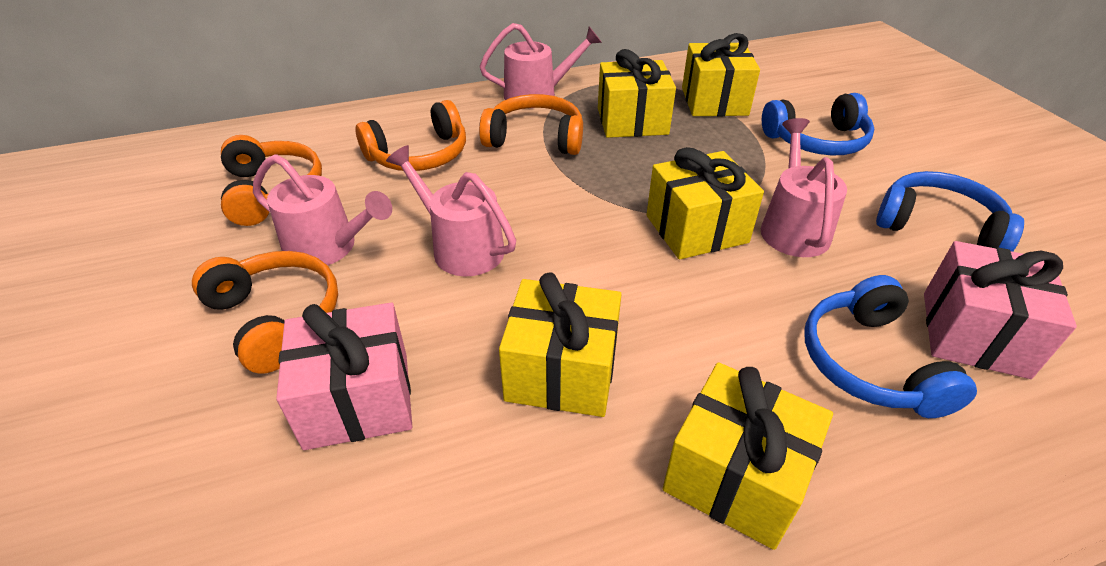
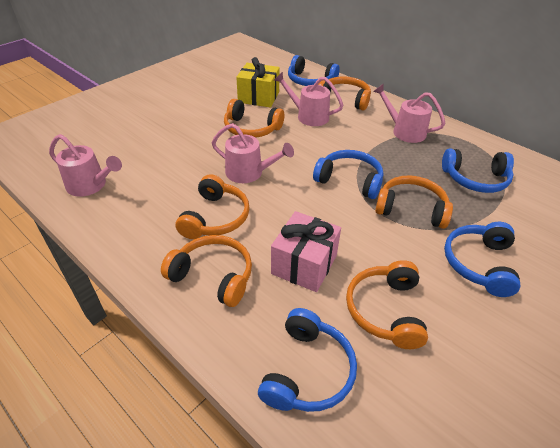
blue headphones: [762,93,874,156] [804,275,977,418] [876,171,1024,252] = 3 -> [258,308,357,412] [288,55,340,86] [313,150,383,199] [442,149,514,193] [444,222,520,297] = 5
orange headphones: [192,251,338,374] [221,135,322,226] [356,100,466,171] [479,94,583,155] = 4 -> [161,235,252,307] [176,174,250,239] [224,99,284,138] [318,76,371,111] [346,260,428,349] [375,175,453,229] = 6
pink gift: [276,303,412,450] [924,241,1077,379] = 2 -> [271,211,341,292] = 1
yellow gift: [499,272,622,417] [598,49,676,138] [647,147,764,260] [663,362,833,550] [682,33,760,116] = 5 -> [236,57,280,107] = 1

